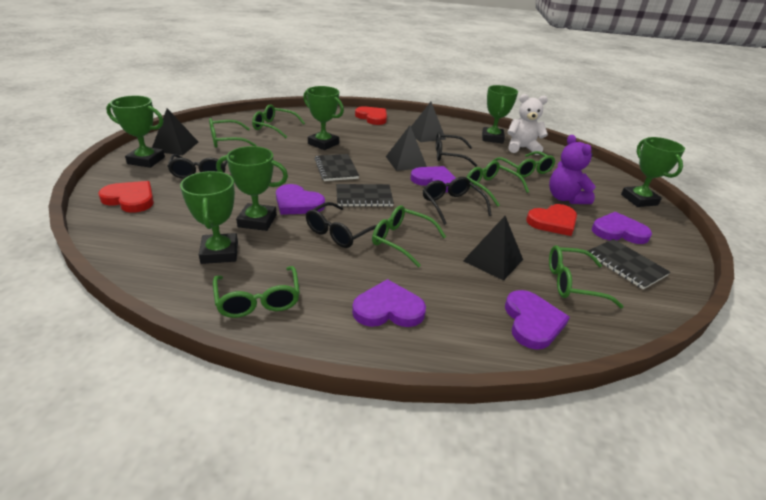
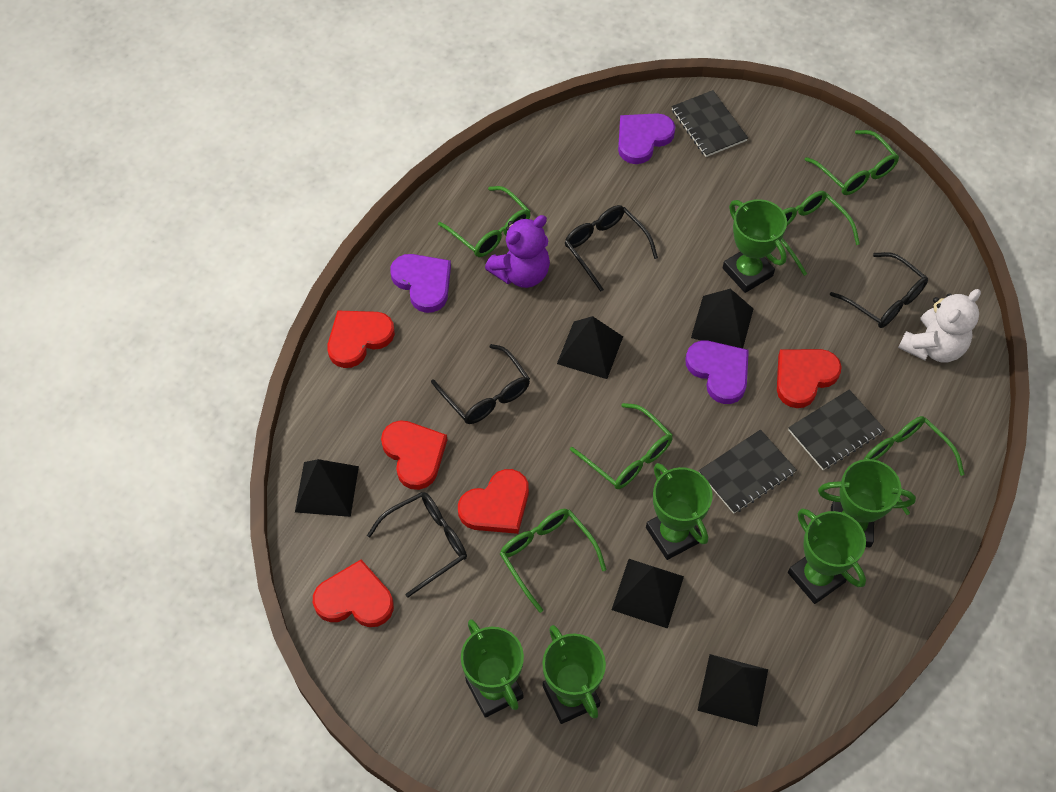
black pyramid: [152,108,198,155] [386,126,427,171] [411,102,446,142] [463,216,523,281] = 4 -> [295,459,359,517] [557,316,623,379] [612,559,684,629] [691,289,753,348] [697,654,768,726] = 5
green glasses: [209,118,257,148] [213,266,300,318] [252,104,305,138] [372,205,446,268] [466,161,529,207] [492,151,555,178] [549,245,624,308] = 7 -> [438,186,531,257] [500,509,607,613] [570,403,673,489] [781,191,860,276] [805,130,899,195] [864,416,965,515] = 6
purple heart: [276,184,325,215] [352,279,426,327] [410,166,456,192] [505,290,570,350] [592,212,652,244] = 5 -> [391,254,451,313] [618,113,675,164] [685,341,749,404] = 3
red heart: [98,181,154,213] [355,106,387,125] [526,204,577,236] = 3 -> [313,559,394,627] [327,311,395,368] [381,420,447,490] [458,469,529,534] [777,349,842,408] = 5

